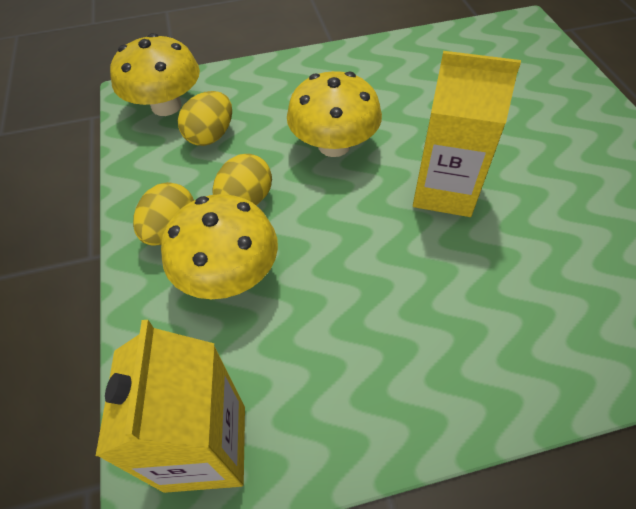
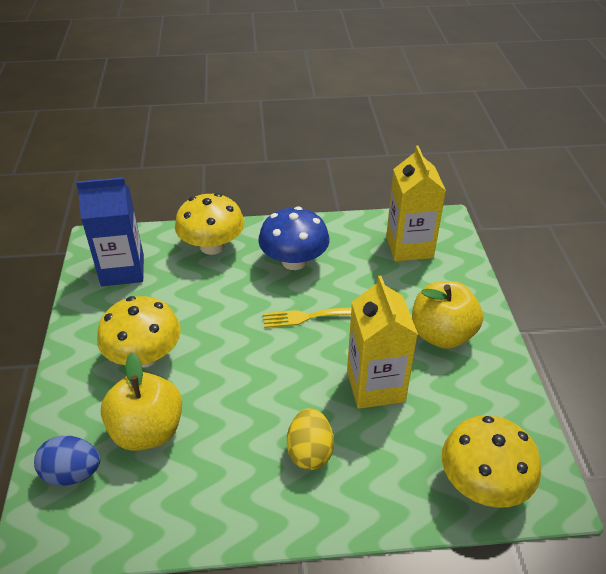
blue carton: none = 0 -> [76,177,144,286] = 1
blue egg: none = 0 -> [34,436,100,486] = 1
blue mushroom: none = 0 -> [258,206,330,270] = 1
yellow apple: none = 0 -> [101,352,182,451] [412,281,483,349] = 2
yellow egg: [133,182,194,246] [178,91,232,146] [212,154,272,205] = 3 -> [287,408,334,470] = 1
yellow fork: none = 0 -> [263,307,352,328] = 1

